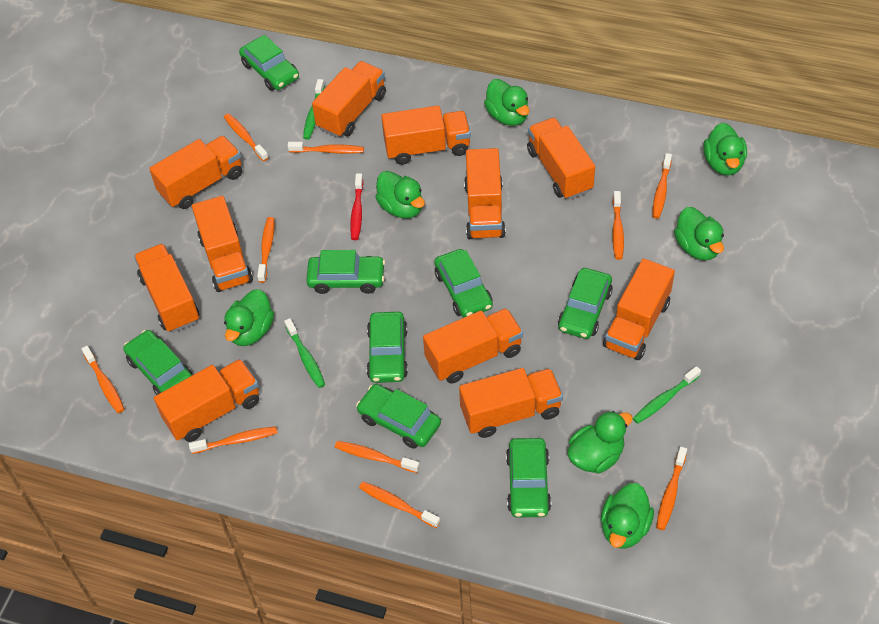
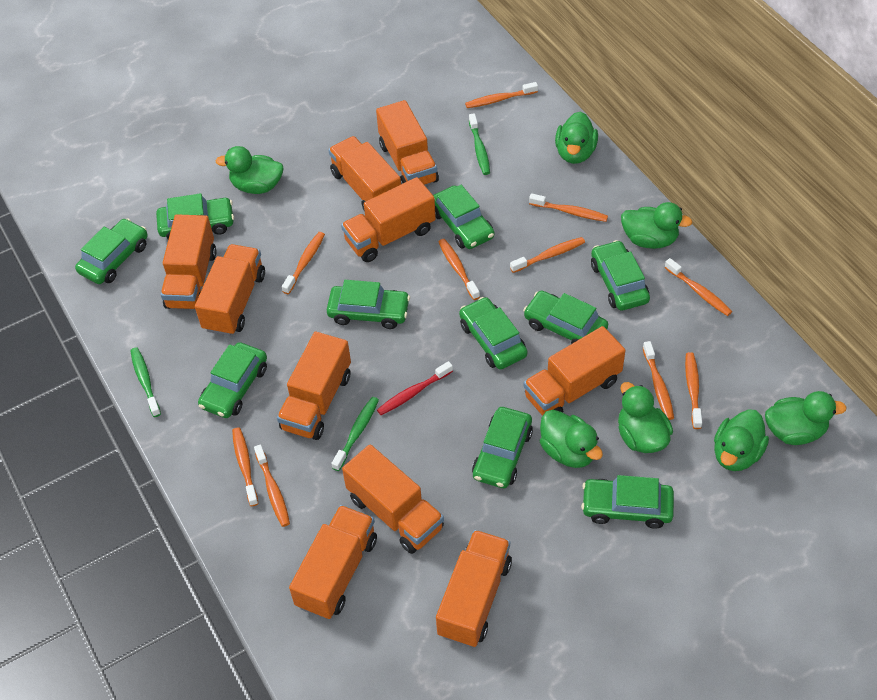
green car: [123,330,192,395] [239,35,299,91] [306,250,385,294] [356,384,441,449] [366,312,408,383] [434,249,493,318] [506,438,551,517] [558,268,613,339] = 8 -> [75,218,148,284] [156,193,234,239] [198,342,267,418] [327,280,410,329] [433,185,494,249] [459,297,528,369] [472,407,533,488] [523,290,608,344] [581,475,674,529] [591,240,650,311] = 10
orange truck: [134,243,199,332] [149,136,242,209] [154,359,259,442] [192,196,253,292] [312,61,386,138] [381,105,471,165] [423,308,523,384] [459,368,563,438] [464,148,506,239] [527,118,595,200] [603,258,675,360] = 11 -> [161,214,216,309] [195,244,265,336] [277,332,351,440] [289,505,377,619] [328,136,401,210] [341,177,436,262] [342,444,444,554] [376,100,439,185] [436,530,512,647] [524,326,626,416] = 10

